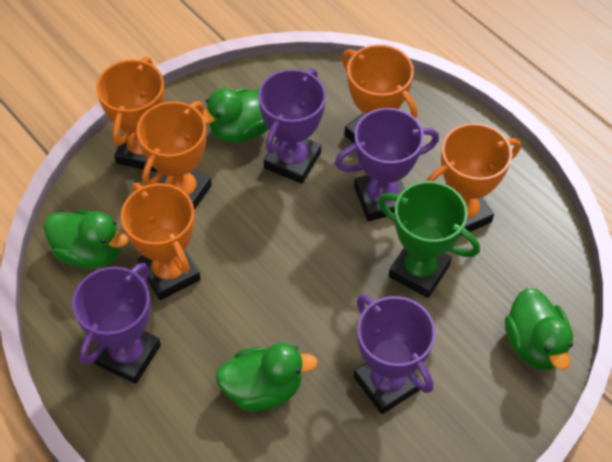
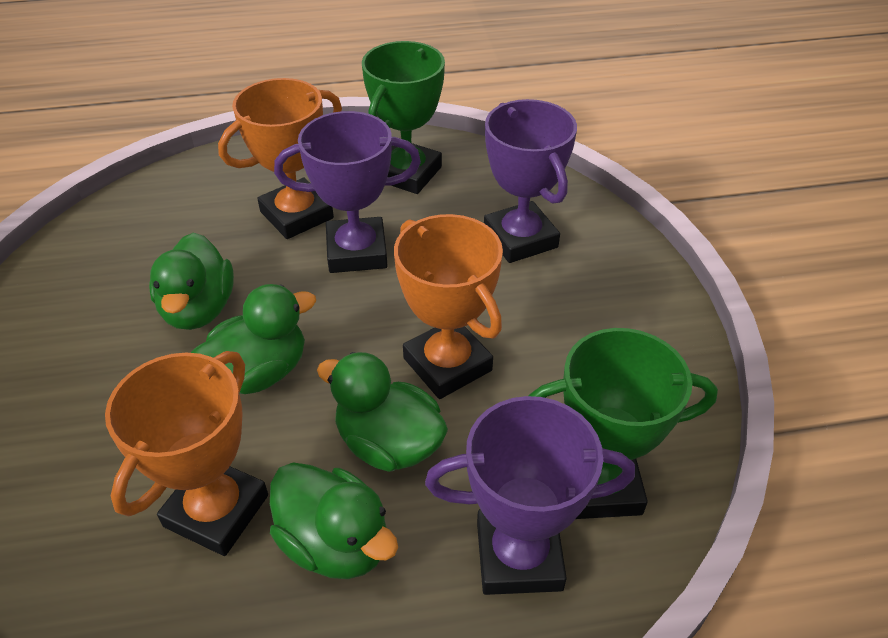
green trophy: [378,181,480,298] = 1 -> [362,41,445,194] [528,328,718,519] = 2
orange trophy: [96,57,165,172] [121,183,201,300] [137,101,212,210] [342,45,417,144] [426,123,521,236] = 5 -> [105,351,268,556] [218,78,342,239] [394,214,503,399] = 3
purple trophy: [72,263,161,384] [258,69,326,184] [335,108,439,221] [354,294,436,414] = 4 -> [274,111,421,273] [425,396,635,595] [484,99,577,263] = 3

